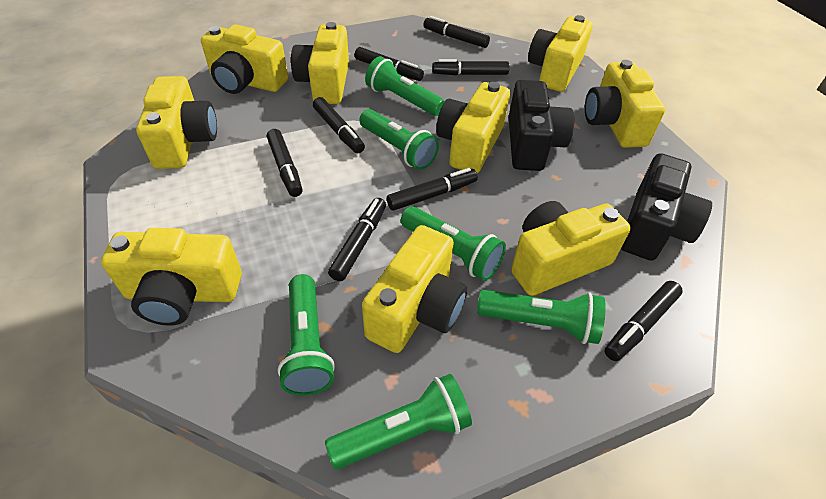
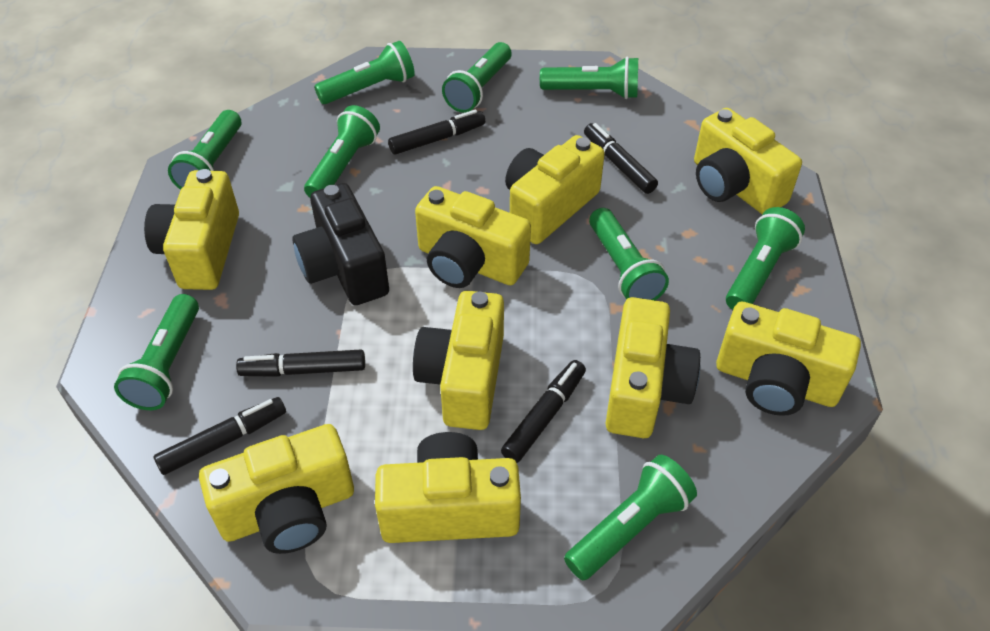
black camera: [509,80,574,171] [621,153,712,261] = 2 -> [292,183,389,305] = 1
black marker: [267,129,303,197] [313,97,365,153] [328,198,386,281] [355,47,424,81] [387,168,478,211] [423,16,490,48] [432,59,510,75] [604,281,683,361] = 8 -> [154,397,286,475] [236,350,365,377] [388,109,485,155] [501,360,586,463] [584,123,658,194] = 5
green flashlight: [278,274,335,396] [325,374,472,470] [359,109,439,170] [365,56,445,116] [401,206,506,281] [477,290,606,344] = 6 -> [114,294,199,410] [168,110,242,190] [304,105,380,197] [314,41,415,104] [442,42,511,113] [540,56,638,99] [564,455,697,580] [589,208,669,300] [726,207,805,310] = 9

